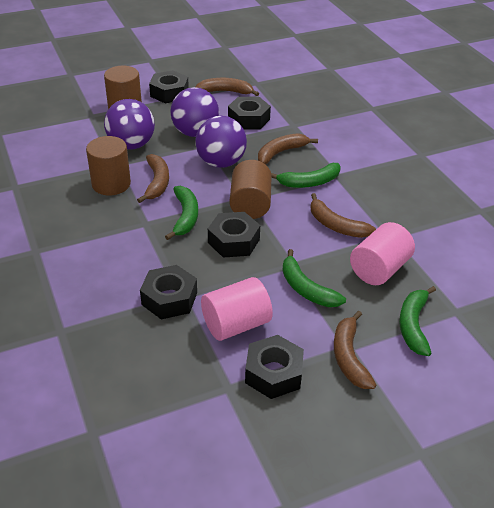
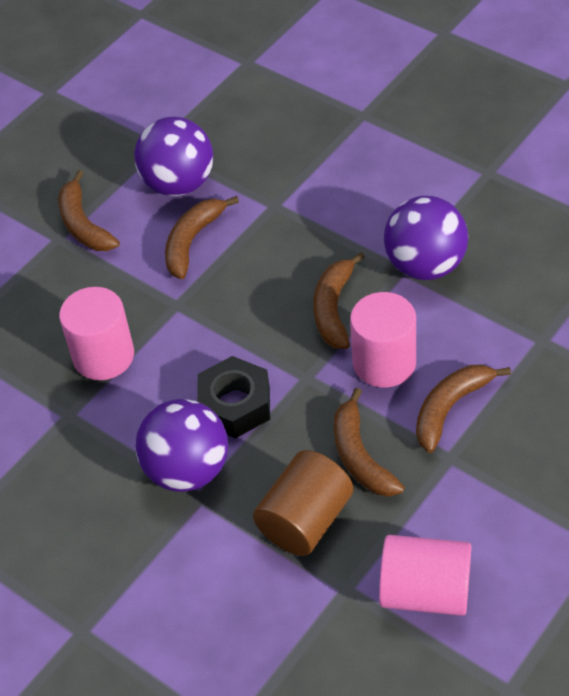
black nut: [140,265,197,320] [149,70,189,103] [208,212,260,258] [228,97,271,130] [245,335,304,399] = 5 -> [197,356,270,438] = 1
brown cylinder: [86,136,131,195] [104,66,142,109] [230,160,272,219] = 3 -> [253,450,353,556] = 1
green banana: [165,186,198,240] [271,163,341,188] [282,249,346,307] [399,286,436,356] = 4 -> none = 0
pink cylinder: [201,277,273,341] [350,222,415,285] = 2 -> [59,287,134,380] [350,292,416,387] [379,535,471,616] = 3

